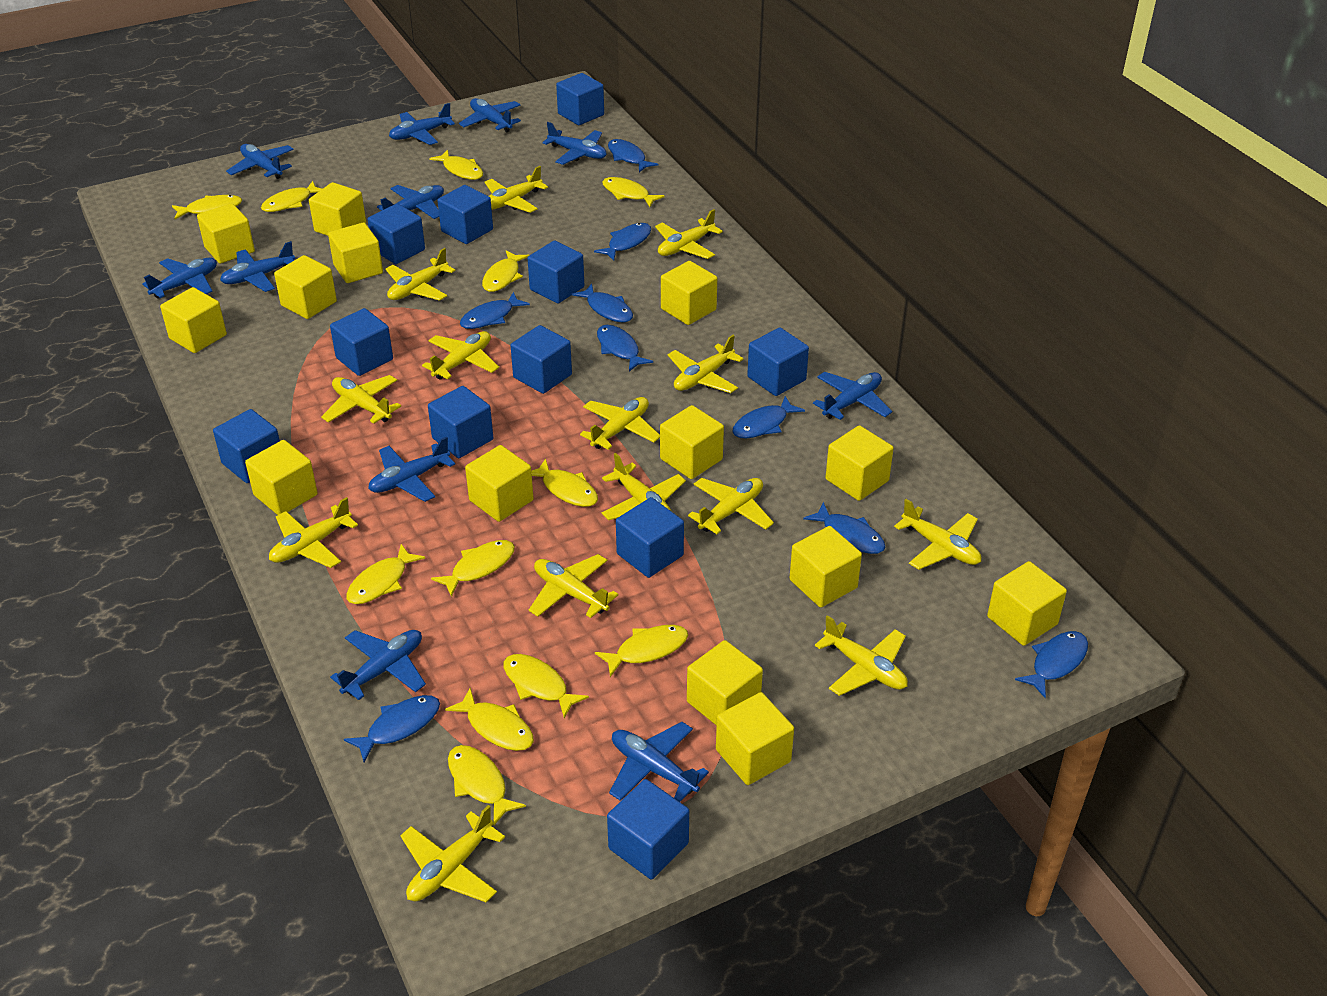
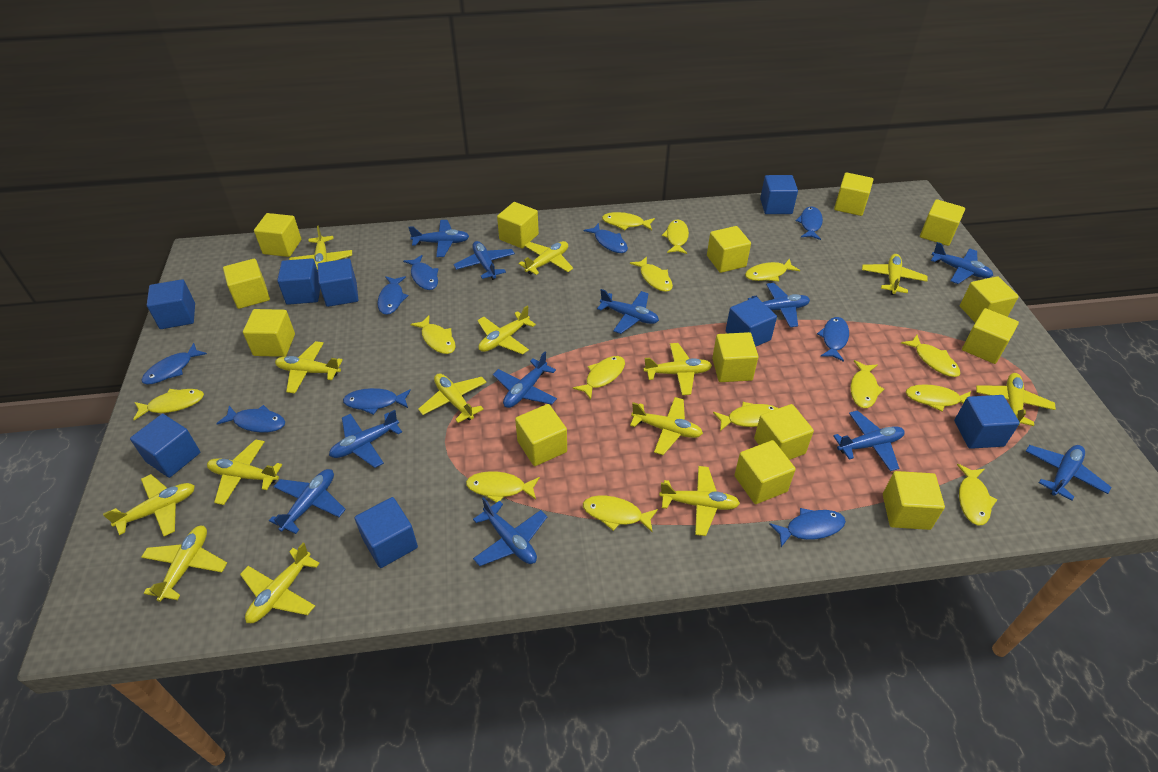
blue cube: [213,409,280,483] [330,308,393,376] [367,204,425,264] [428,386,493,458] [437,185,493,244] [510,325,572,394] [527,240,584,304] [556,73,604,125] [607,779,689,879] [616,497,684,578] [747,327,809,396] = 11 -> [130,414,200,478] [147,279,195,329] [277,258,320,305] [318,258,359,307] [355,497,418,568] [726,297,777,347] [760,175,798,214] [954,395,1020,449] = 8
yellow fish: [172,195,242,219] [261,181,322,212] [346,544,425,604] [429,150,483,180] [431,540,515,597] [445,688,534,751] [448,745,526,825] [482,250,529,292] [504,654,589,718] [531,458,598,507] [595,625,688,677] [602,177,665,207] = 12 -> [133,389,204,420] [410,315,456,354] [466,471,540,503] [573,356,625,400] [583,496,658,533] [602,212,655,230] [630,256,673,292] [662,220,689,254] [713,402,778,431] [745,258,800,281] [851,360,884,408] [901,335,960,377] [906,384,971,412] [957,464,997,525] = 14

